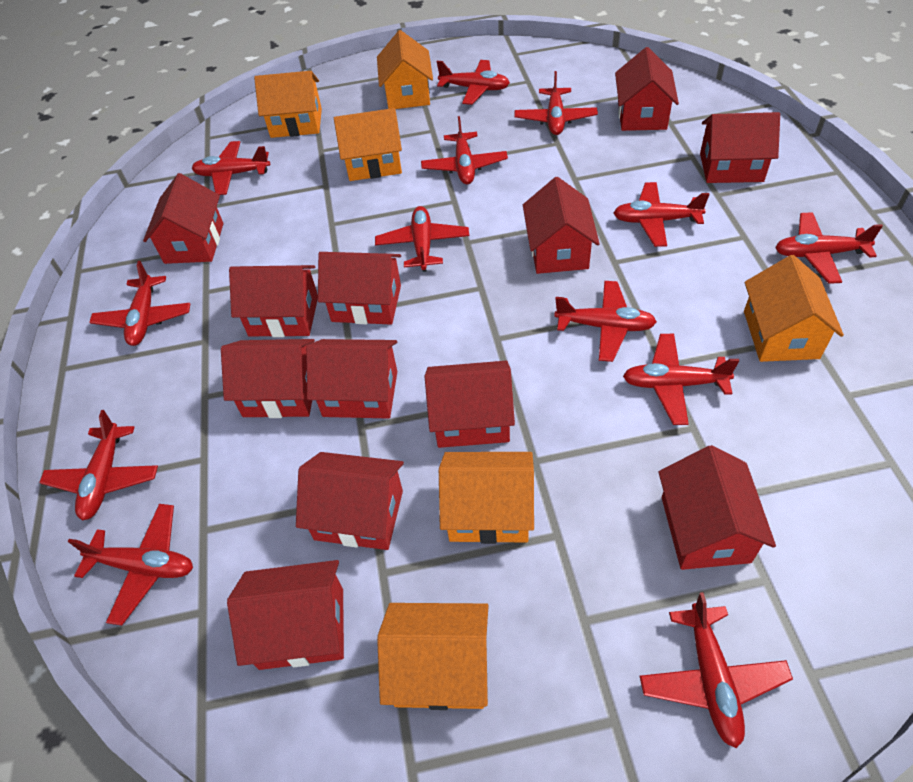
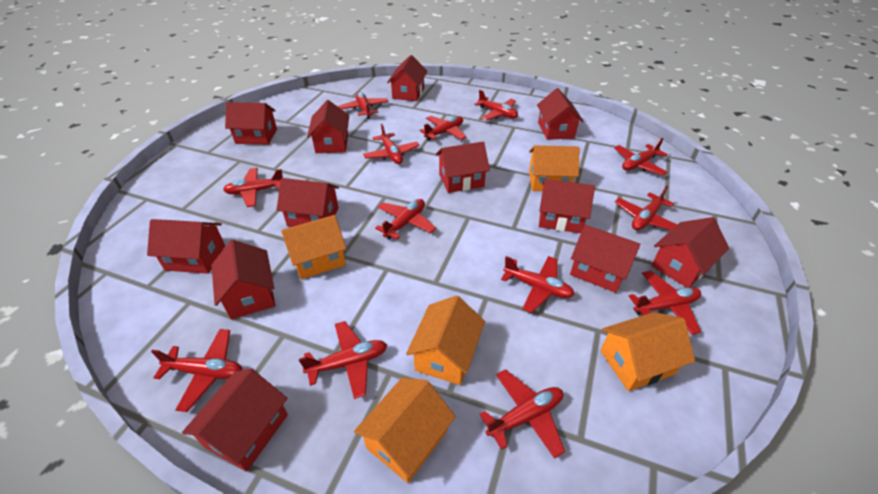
orange house: [254,71,322,138] [334,108,402,181] [377,30,433,109] [377,603,488,710] [439,452,534,544] [744,255,844,362] = 6 -> [281,215,346,279] [354,378,456,483] [406,296,485,385] [529,145,580,191] [600,312,695,391] = 5

